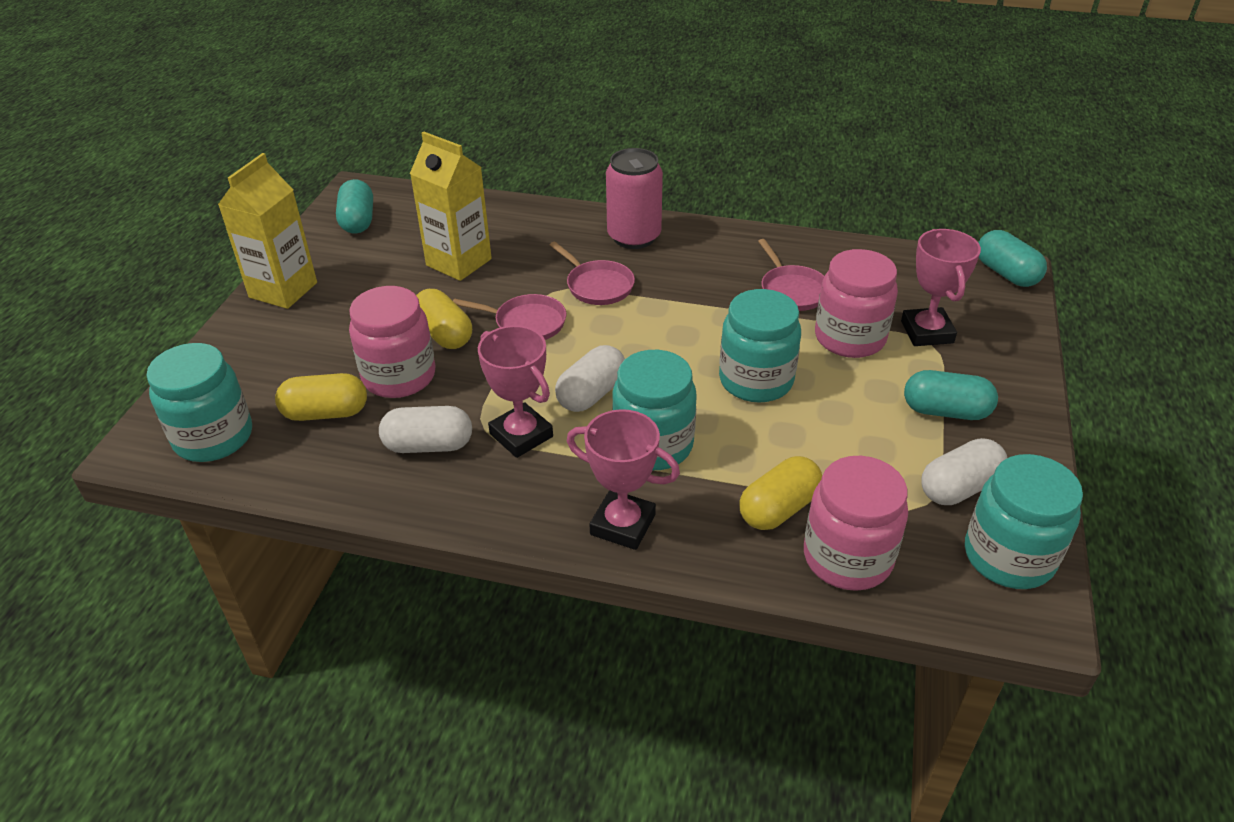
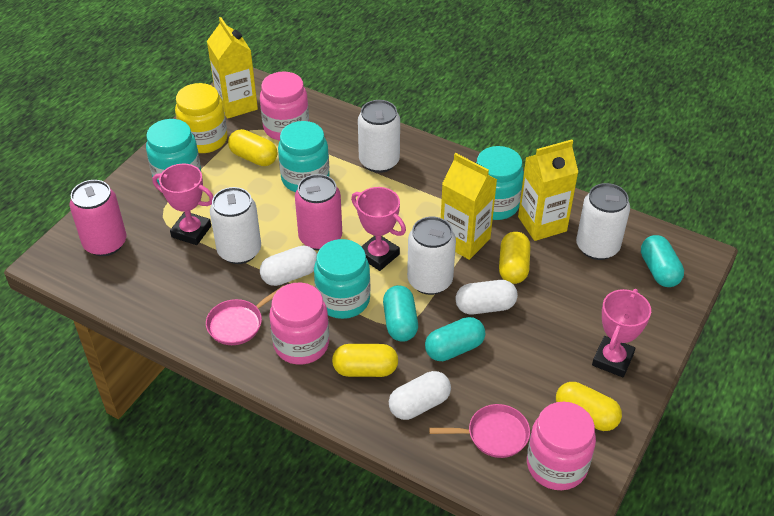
pink can: [606,148,663,249] = 1 -> [70,180,126,256] [295,174,342,251] = 2
pink pan: [453,294,566,340] [550,242,635,305] [758,239,824,311] = 3 -> [206,285,285,345] [429,404,530,458] = 2
white can: none = 0 -> [210,187,261,264] [358,100,400,173] [407,217,456,295] [576,183,630,260] = 4
yellow capsule: [275,373,367,421] [416,289,472,349] [739,456,822,530] = 3 -> [228,129,278,166] [332,344,398,377] [499,232,531,284] [556,382,622,431] = 4
yellow carton: [218,153,317,309] [410,131,492,281] = 2 -> [207,17,258,119] [441,153,497,260] [518,140,578,241] = 3
yellow jar: none = 0 -> [175,83,228,153] = 1

